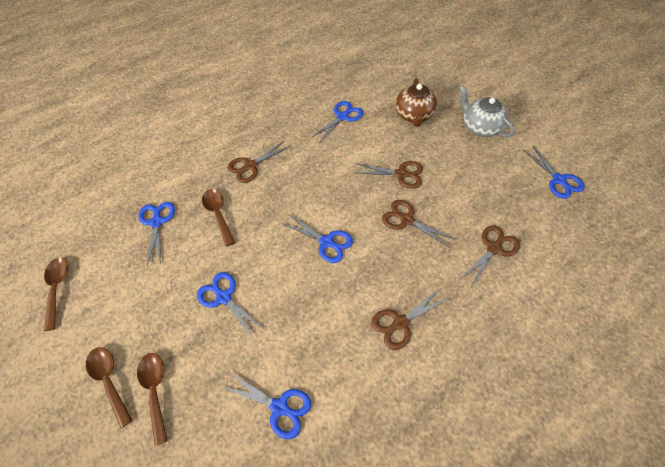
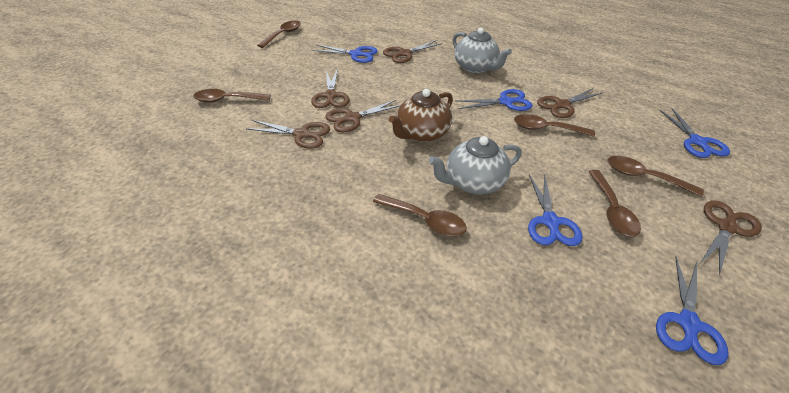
blue scissors: [138,202,175,266] [197,272,264,337] [221,373,311,439] [282,215,353,263] [311,101,363,143] [524,145,585,199] = 6 -> [312,45,378,63] [456,89,532,111] [528,173,583,246] [656,256,728,365] [659,108,730,158] = 5
brown scissors: [227,141,290,183] [355,161,423,189] [371,290,450,350] [382,200,455,248] [461,225,520,286] = 5 -> [247,120,330,149] [311,69,350,108] [325,100,401,132] [383,40,443,63] [537,88,602,118] [700,200,762,275] = 6
brown spoon: [44,258,68,331] [86,347,133,428] [137,353,167,446] [202,189,235,247] = 4 -> [193,89,271,103] [257,21,301,48] [373,194,467,236] [514,114,595,137] [588,170,641,237] [608,156,704,197] = 6
grey teapot: [459,85,515,138] = 1 -> [429,136,521,194] [452,27,512,73] = 2

